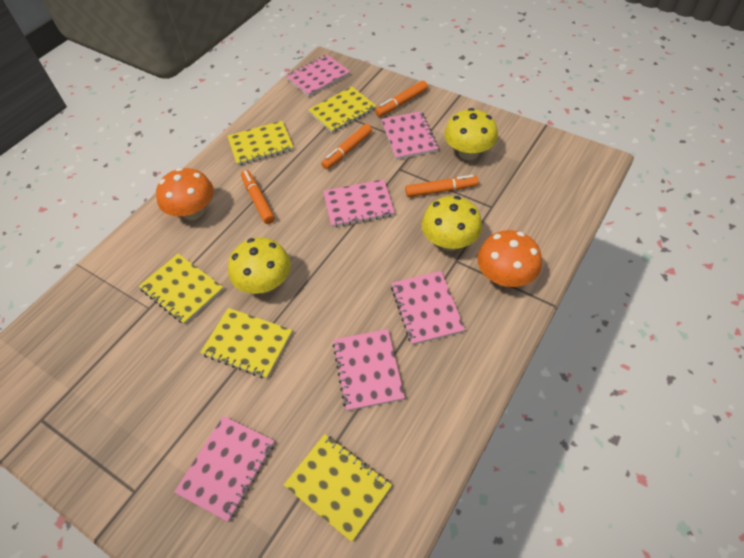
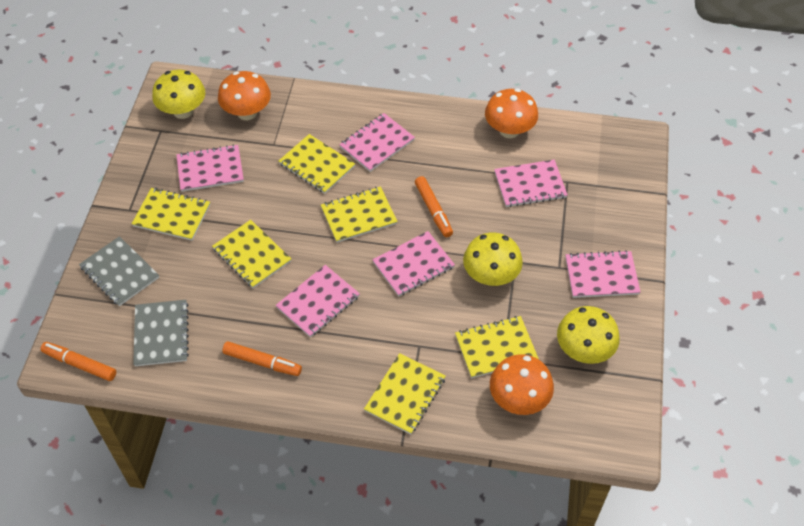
grey notebook: none = 0 -> [79,236,159,306] [133,300,189,366] = 2
orange marker: [241,170,275,224] [321,124,372,169] [375,81,428,117] [405,175,478,197] = 4 -> [41,342,116,381] [222,341,302,376] [415,176,453,237] = 3
orange mushroom: [156,168,214,220] [477,230,542,287] = 2 -> [218,71,271,120] [485,89,538,138] [490,354,554,415] = 3
yellow notebook: [139,254,224,324] [200,308,292,379] [227,121,294,166] [284,434,392,542] [308,87,377,133] = 5 -> [132,188,210,241] [212,220,291,288] [279,134,355,194] [321,186,398,243] [364,353,446,434] [455,316,539,378] = 6

